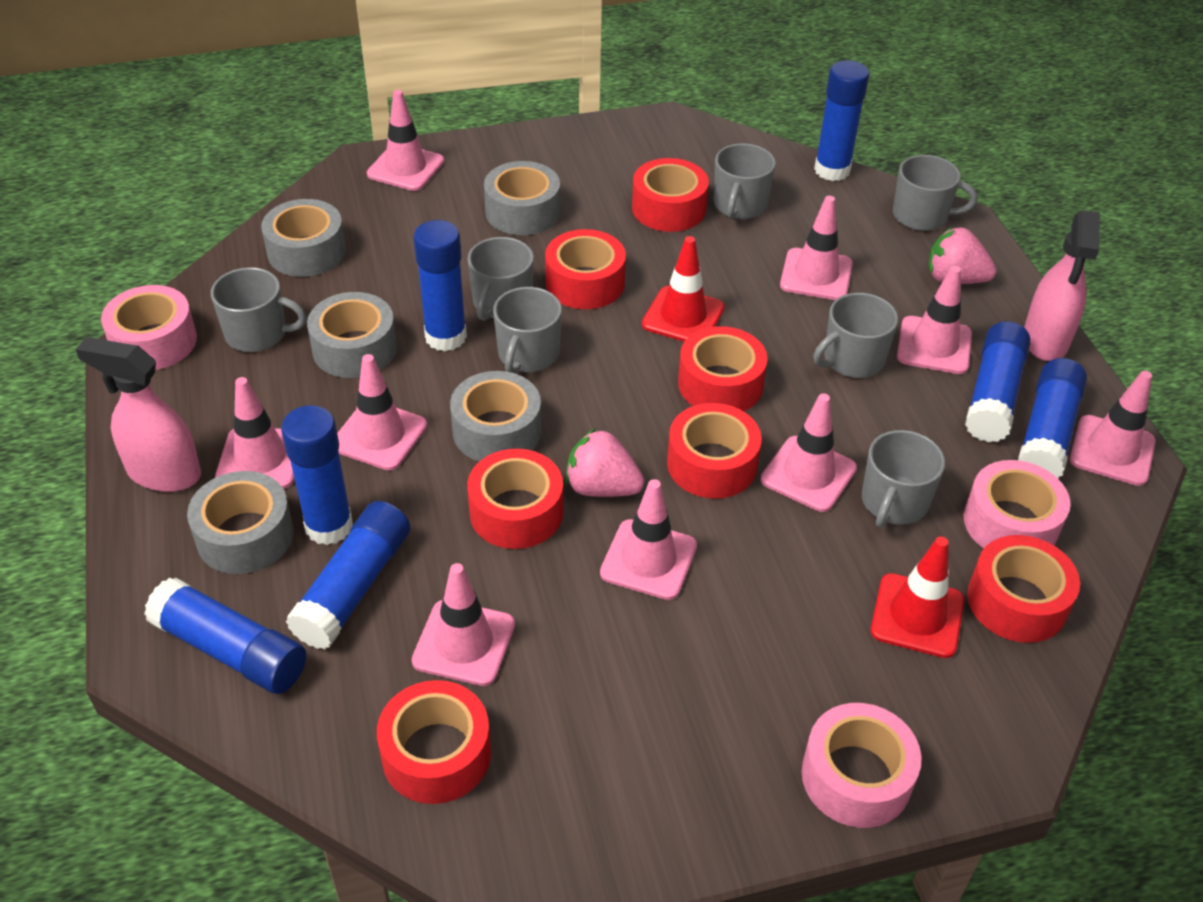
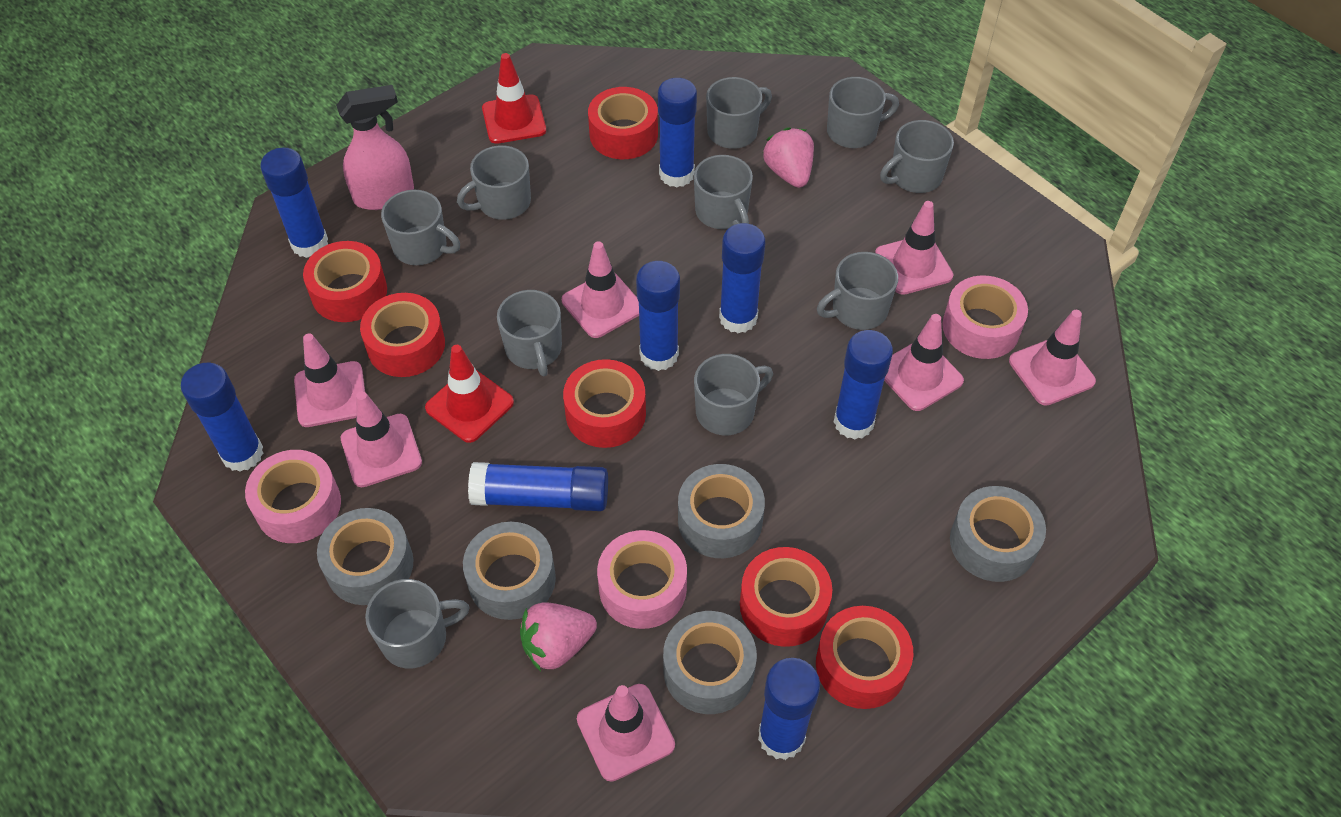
blue glue stick: [144,577,306,694] [281,405,353,545] [286,501,410,650] [413,220,467,351] [814,60,869,181] [965,321,1031,442] [1018,358,1087,478] = 7 -> [181,363,264,472] [260,148,328,258] [468,462,608,511] [636,261,680,371] [658,78,697,187] [719,223,765,334] [758,658,820,760] [834,330,893,439] = 8
grey mug: [211,267,307,352] [468,237,534,321] [493,287,562,374] [713,143,776,219] [813,293,898,378] [862,430,945,528] [893,155,977,231] = 7 -> [365,579,470,668] [381,190,460,265] [457,145,531,220] [497,290,562,376] [694,155,753,229] [694,354,773,435] [706,77,772,149] [817,252,898,330] [827,77,899,148] [880,120,954,193] = 10
pink spray bottle: [76,337,201,492] [1024,210,1100,361] = 2 -> [336,85,414,210] = 1
pink traffic cone: [215,377,294,489] [337,354,427,470] [367,90,444,191] [412,563,515,686] [600,479,697,600] [761,394,857,512] [780,196,853,300] [897,266,972,374] [1070,371,1156,486] = 9 -> [294,333,365,427] [341,391,422,487] [562,241,639,338] [577,684,675,782] [875,201,954,295] [884,314,964,411] [1009,310,1096,406] = 7
red tape: [377,680,491,804] [467,449,563,549] [545,229,626,309] [632,158,709,232] [667,403,762,499] [678,326,767,411] [967,535,1080,643] = 7 -> [303,241,387,322] [360,293,445,377] [563,359,646,448] [588,87,658,159] [740,547,832,647] [816,606,913,709] = 6

